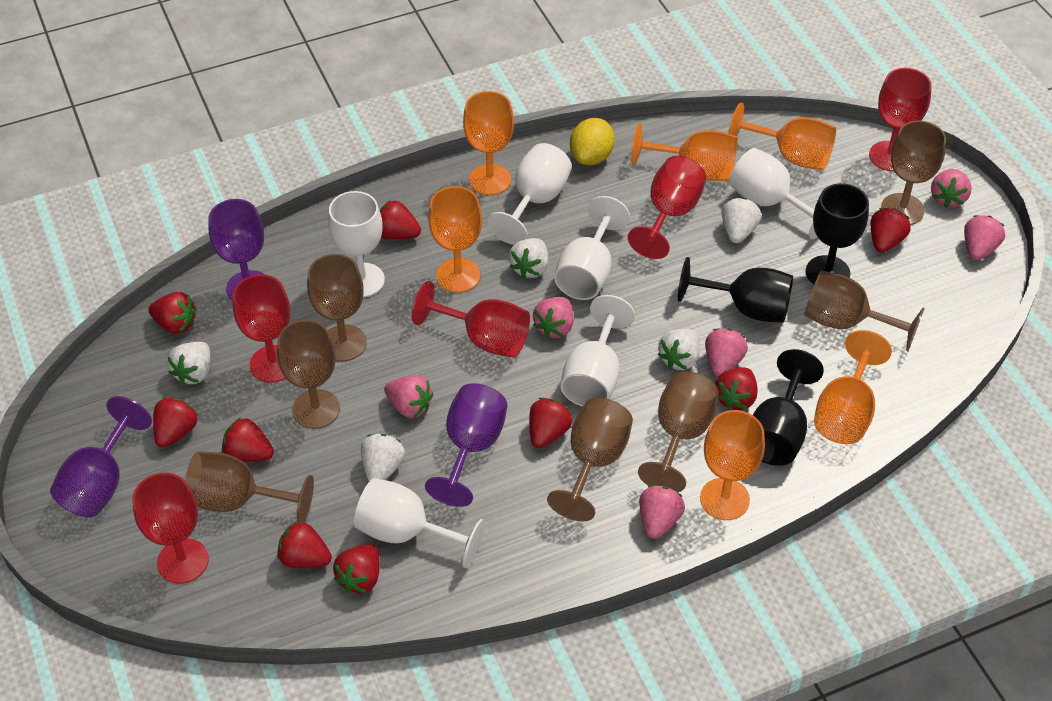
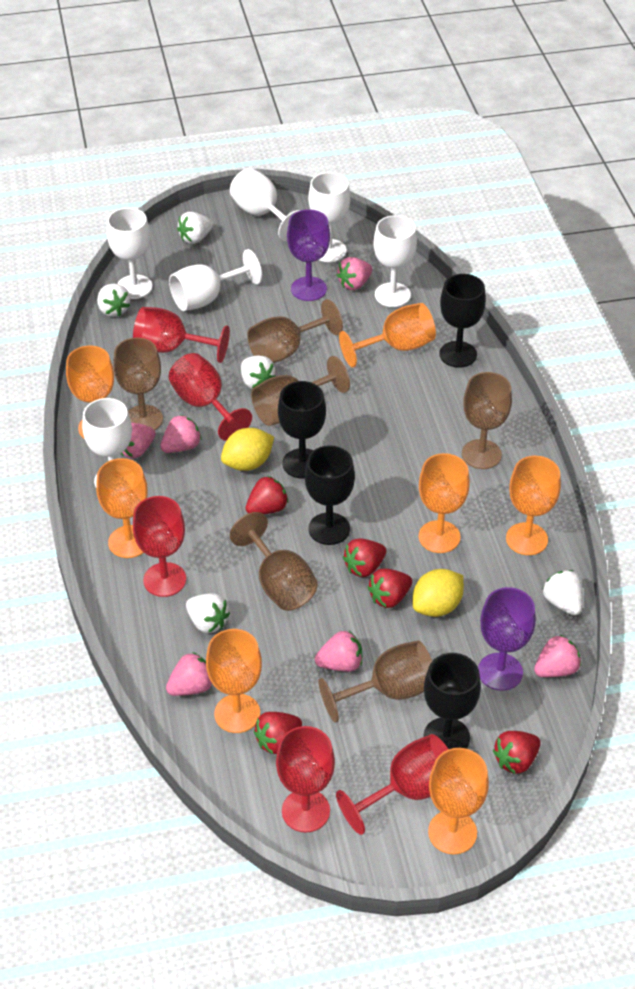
black goblet: [678,257,793,323] [753,349,824,466] [806,183,869,284] = 3 -> [278,381,326,479] [305,445,355,545] [423,653,481,749] [439,274,486,368] = 4
brown goblet: [185,451,314,523] [277,320,340,429] [307,254,367,362] [547,398,633,521] [638,371,719,492] [804,271,925,351] [881,121,946,225] = 7 -> [113,337,163,430] [230,512,318,611] [247,299,343,363] [251,356,350,426] [318,640,432,723] [462,372,512,469] = 6
orange goblet: [428,186,482,293] [463,91,514,195] [631,123,738,181] [700,410,765,520] [728,103,836,170] [814,330,892,444] = 6 -> [66,346,114,438] [96,458,148,558] [206,629,262,733] [339,303,436,368] [419,453,470,553] [428,748,489,854] [506,456,561,555] = 7
purple goblet: [50,396,152,517] [208,199,265,302] [425,383,507,507] = 3 -> [287,209,330,301] [478,587,536,691] = 2
red strawberry: [148,292,196,334] [153,397,198,448] [222,417,274,462] [277,521,332,568] [333,544,380,593] [380,200,421,240] [529,398,572,448] [715,368,758,410] [870,208,911,253] = 9 -> [245,476,288,514] [254,712,302,754] [343,538,386,577] [368,568,412,608] [493,731,541,774] = 5
yellow lemon: [570,118,615,165] = 1 -> [221,428,274,471] [412,569,464,617] = 2

